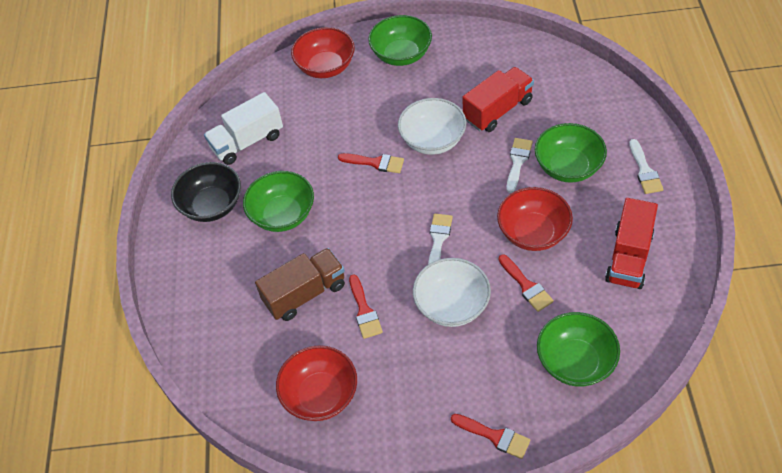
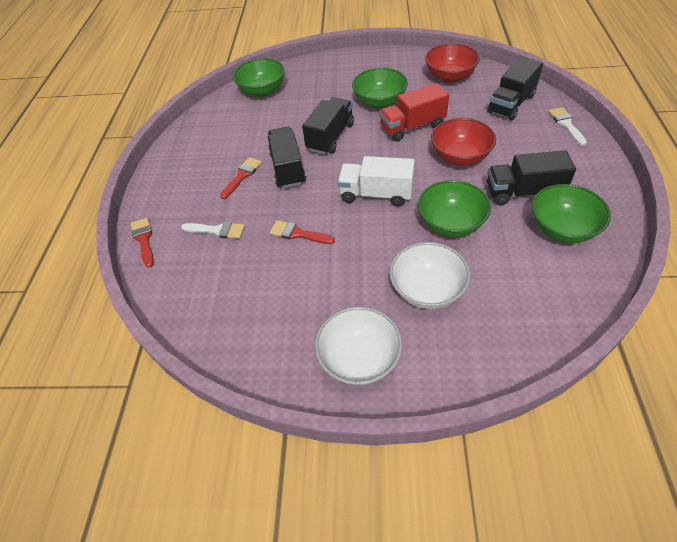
black bowl: [171,162,241,222] = 1 -> none = 0
black truck: none = 0 -> [268,127,306,188] [302,97,354,155] [487,57,543,120] [487,150,576,206] = 4
brown truck: [255,248,345,321] = 1 -> none = 0
red bowl: [276,345,357,421] [291,27,355,78] [497,187,573,251] = 3 -> [425,43,480,83] [431,118,496,166] = 2
red brush: [338,153,404,173] [349,274,383,339] [451,414,530,459] [498,254,554,312] = 4 -> [131,218,154,267] [220,157,262,199] [270,220,335,244] = 3
red truck: [463,67,534,132] [605,198,658,289] = 2 -> [379,83,449,142] = 1
white brush: [428,214,453,265] [506,138,533,193] [629,139,664,194] = 3 -> [181,222,245,239] [548,107,587,146] = 2

